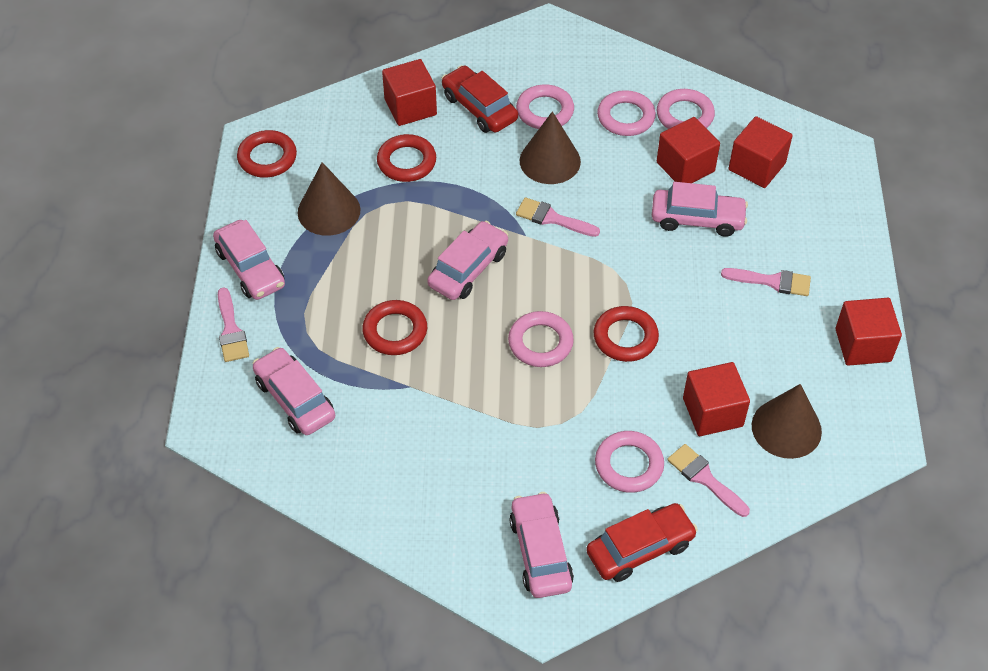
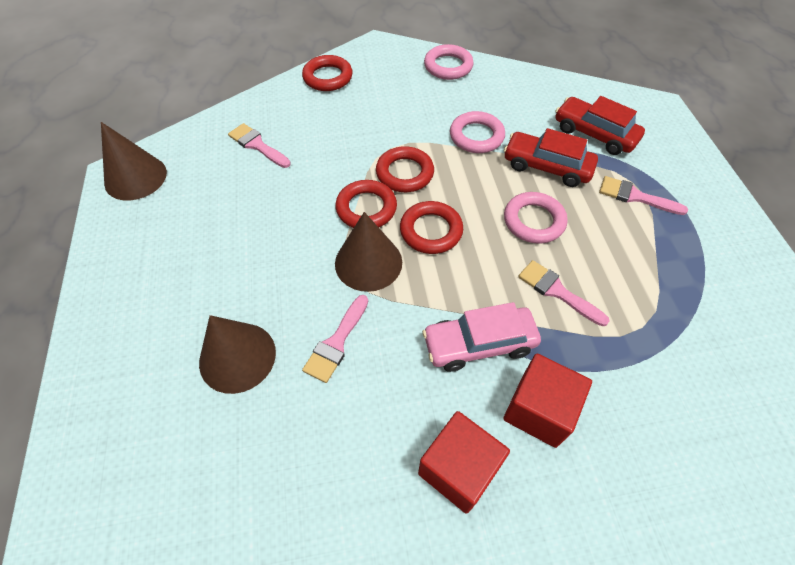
pink car: [213,220,285,300] [253,347,335,435] [427,221,508,300] [509,492,574,598] [652,182,748,237] = 5 -> [422,302,541,372] = 1
pink ring: [508,311,574,367] [516,84,574,129] [595,431,664,493] [597,90,656,136] [657,89,715,129] = 5 -> [424,44,474,80] [450,111,505,153] [504,192,568,244] = 3
red cube: [382,59,437,126] [657,117,720,183] [683,362,750,436] [729,116,793,188] [835,298,902,366] = 5 -> [418,411,510,514] [503,353,592,448] = 2

